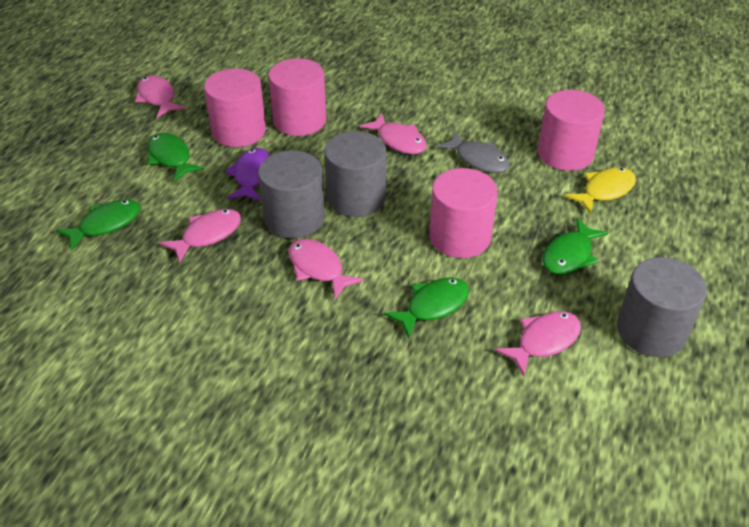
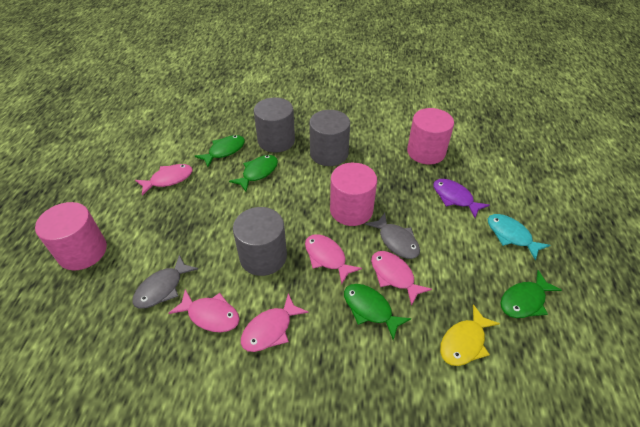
grey fish: [436,132,510,173] = 1 -> [132,255,198,308] [365,213,420,259] = 2
pink cylinder: [204,68,266,147] [268,58,326,136] [429,168,498,258] [538,90,605,171] = 4 -> [35,202,107,270] [330,163,377,226] [407,108,454,164] = 3
turquoise fish: none = 0 -> [488,214,550,261] = 1

